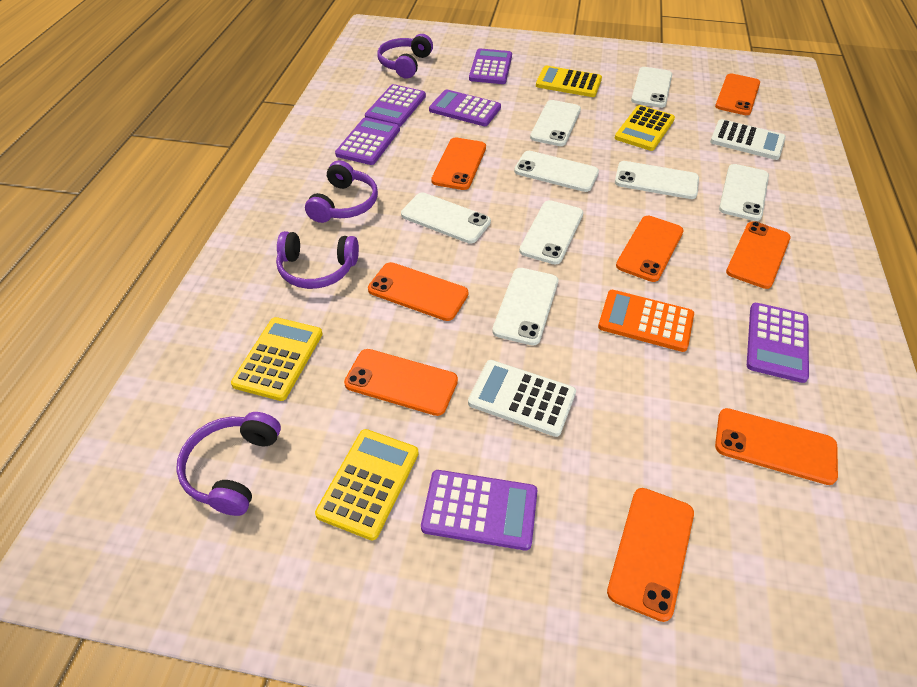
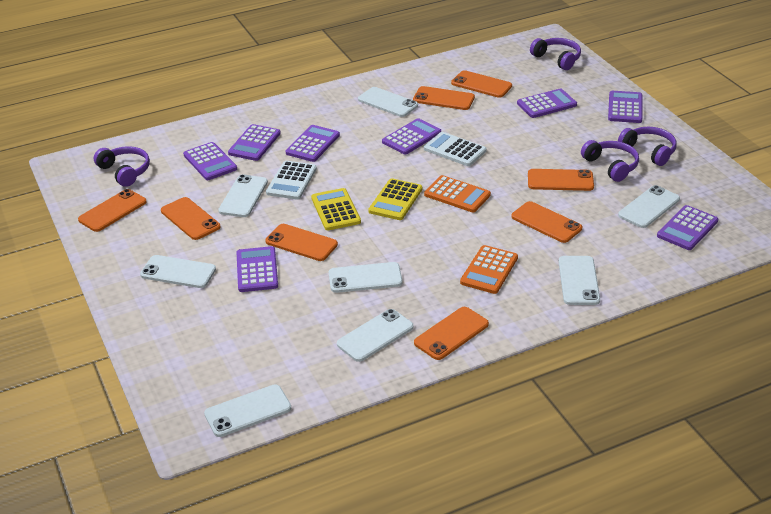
orange calculator: [598,290,694,352] = 1 -> [424,175,491,212] [460,245,518,294] = 2
purple calculator: [335,117,400,165] [365,84,426,126] [421,470,537,551] [429,89,501,126] [469,48,512,84] [747,303,809,383] = 6 -> [183,142,237,180] [228,124,281,161] [237,246,278,292] [286,125,340,162] [382,118,441,155] [517,88,577,118] [608,91,642,123] [657,205,718,250] = 8
yellow calculator: [231,317,323,401] [315,429,419,540] [536,66,602,97] [615,105,675,151] = 4 -> [311,188,361,230] [368,178,422,220] = 2

